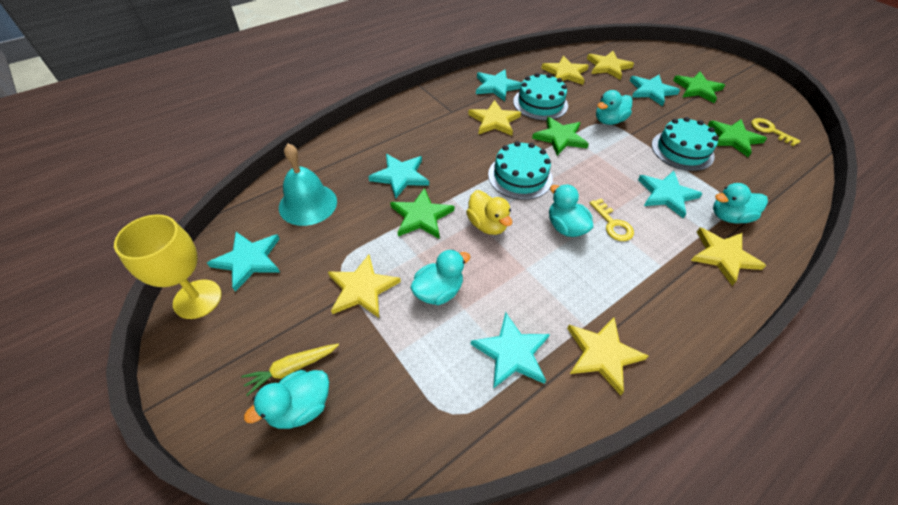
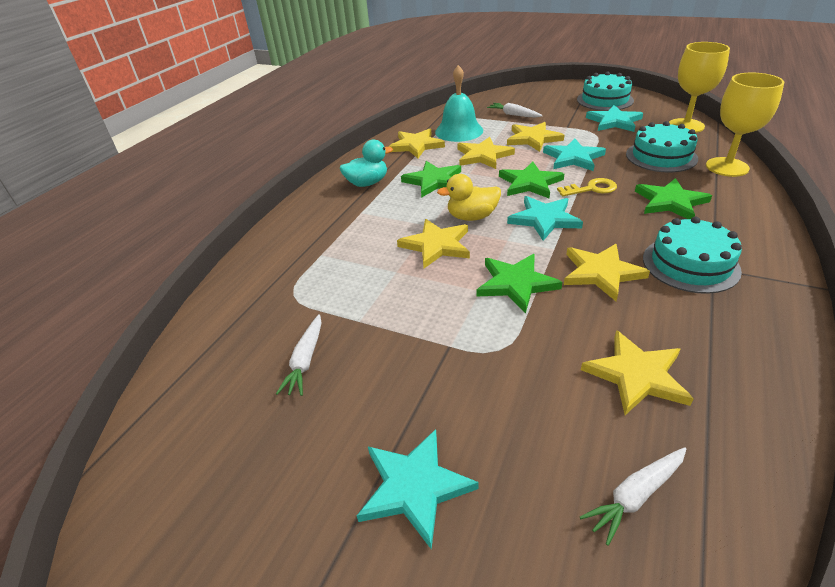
turquoise duck: [244,370,329,429] [410,249,470,305] [549,185,593,237] [596,90,632,125] [713,183,768,223] = 5 -> [340,139,393,187] = 1
turquoise star: [207,232,280,292] [368,154,429,199] [471,312,550,389] [476,70,522,101] [630,75,680,106] [638,171,703,218] = 6 -> [357,429,479,549] [507,196,583,241] [543,138,606,171] [586,105,643,132] = 4
white carrot: none = 0 -> [276,314,322,396] [487,103,543,118] [580,447,686,546] = 3
yellow carrot: [241,344,339,396] = 1 -> none = 0
yellow goblet: [114,214,222,319] = 1 -> [669,42,730,133] [706,73,784,177] = 2
yellow key: [590,199,634,241] [751,118,800,147] = 2 -> [557,178,617,197] = 1

